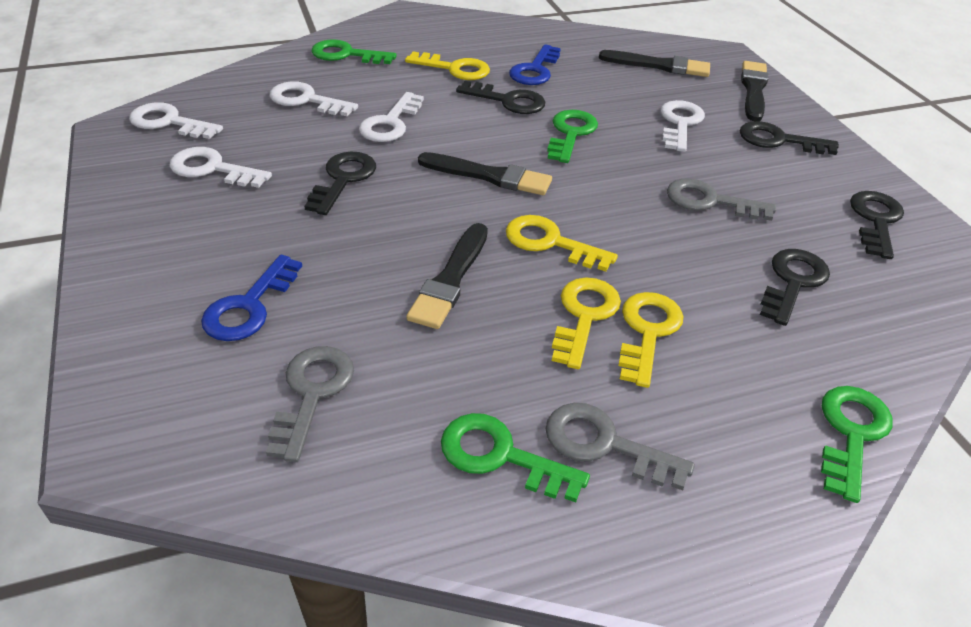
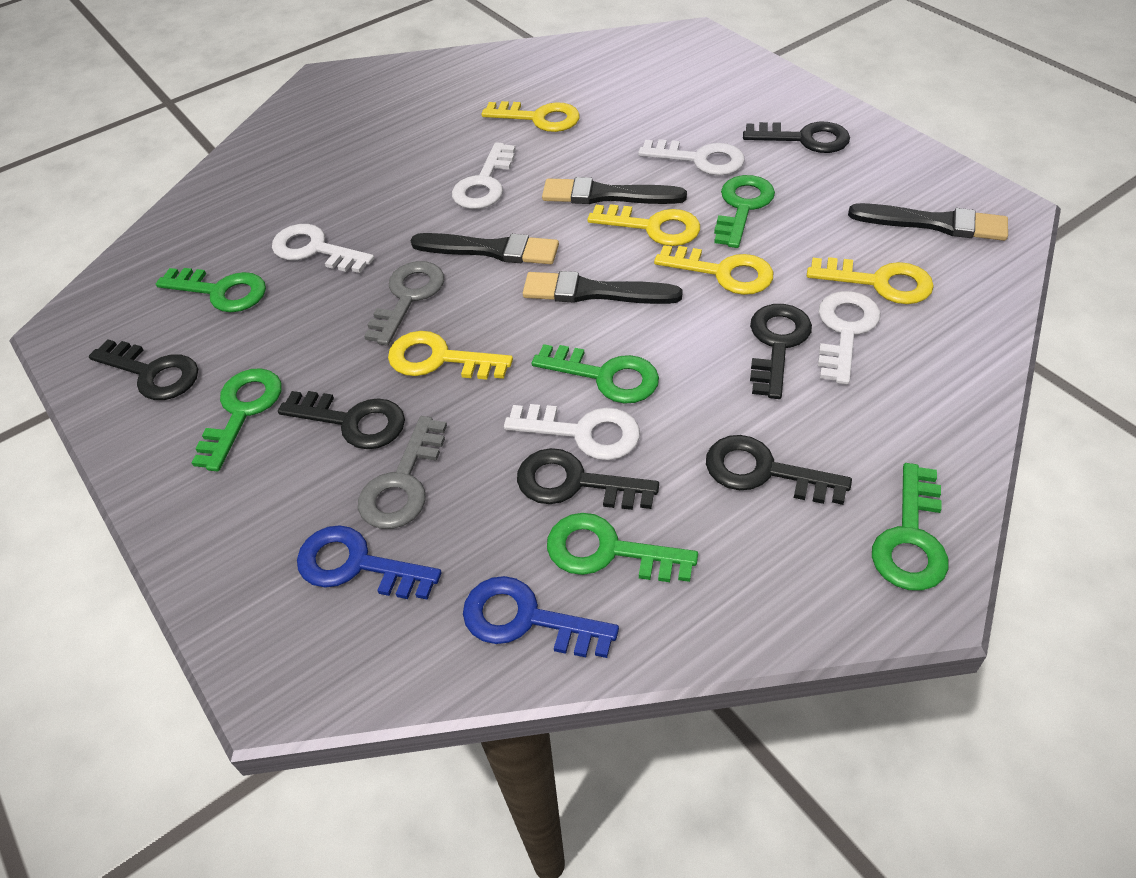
black key: [304,152,376,215] [456,81,545,114] [740,121,839,155] [760,249,830,326] [850,191,904,259] = 5 -> [89,339,198,400] [278,391,405,449] [517,448,659,510] [706,435,852,505] [743,122,850,153] [750,304,812,399] = 6
green key: [311,39,397,64] [441,413,590,503] [547,110,598,163] [821,386,893,503] = 4 -> [156,268,266,312] [192,368,282,472] [532,344,659,404] [547,513,698,582] [714,175,775,248] [872,463,949,591] = 6
grey key: [266,346,354,462] [546,403,695,490] [667,179,776,221] = 3 -> [358,416,447,529] [364,261,444,346] = 2
yellow key: [405,52,490,80] [506,215,618,272] [552,278,621,369] [618,292,683,388] = 4 -> [388,331,513,380] [482,101,580,132] [587,204,700,246] [654,245,773,295] [807,257,934,304] = 5

